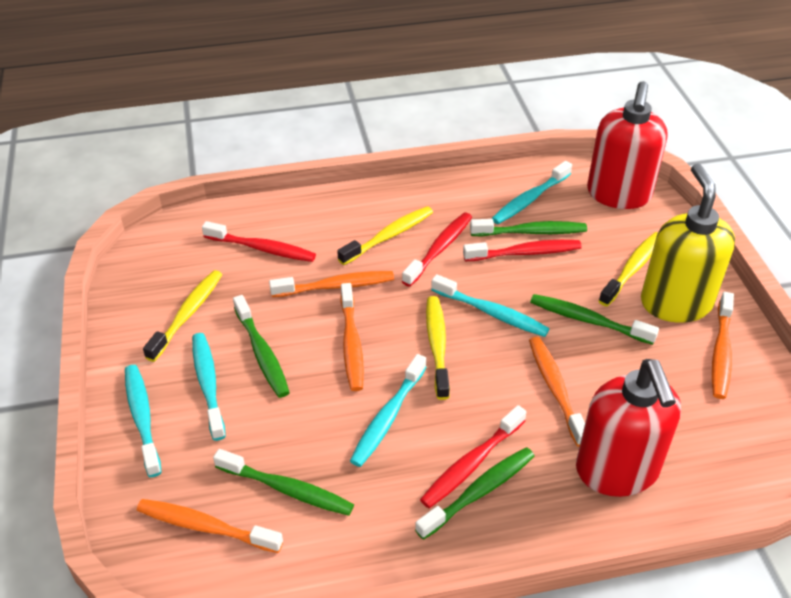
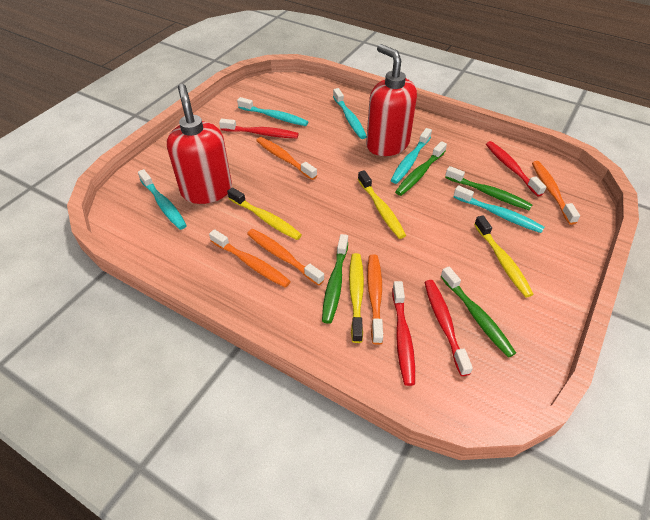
green toothbrush: [213,449,354,516] [233,295,290,398] [415,447,534,540] [470,219,587,236] [530,294,659,345] = 5 -> [322,234,348,324] [395,141,447,196] [440,267,516,358] [445,166,533,210] = 4
yellow soap dispenser: [641,163,735,323] = 1 -> none = 0

